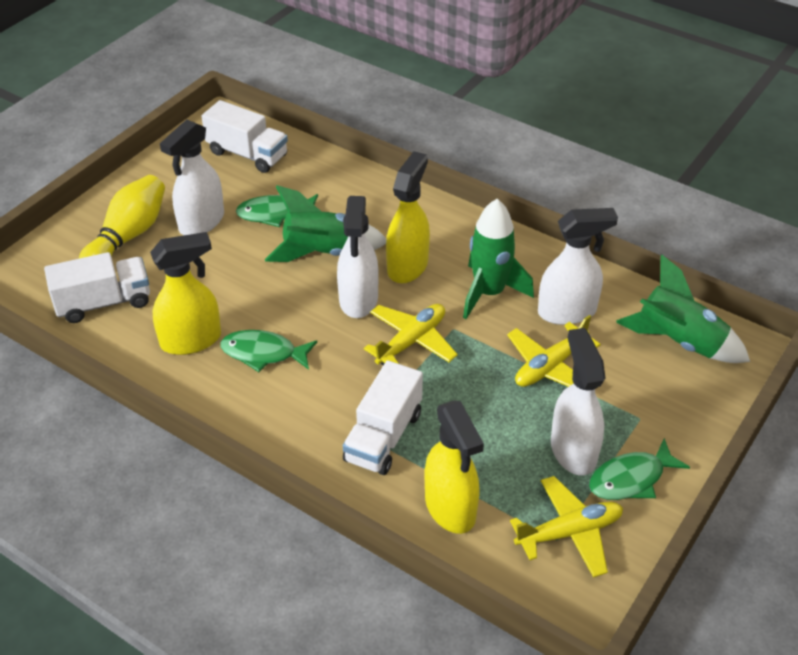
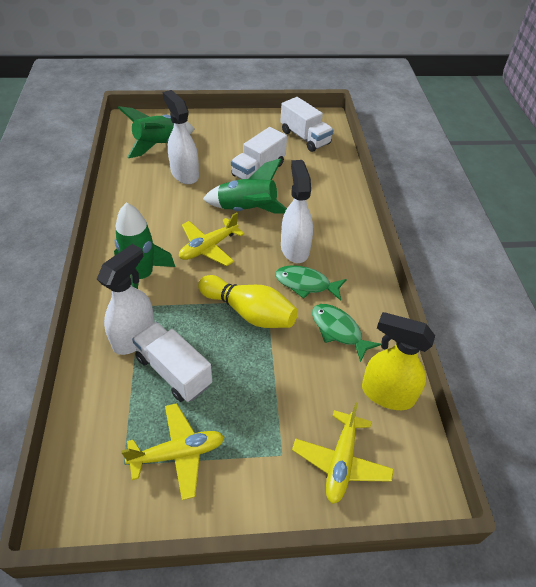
green fish: [221,330,317,372] [236,194,318,227] [589,438,690,500] = 3 -> [275,265,347,301] [312,304,381,362] = 2
white spray bottle: [160,119,224,235] [337,196,378,318] [538,208,618,325] [551,328,606,476] = 4 -> [97,244,155,355] [162,90,199,184] [281,160,313,263] = 3
yellow spray bottle: [150,232,221,355] [386,151,430,283] [425,400,484,534] = 3 -> [362,312,435,410] = 1

